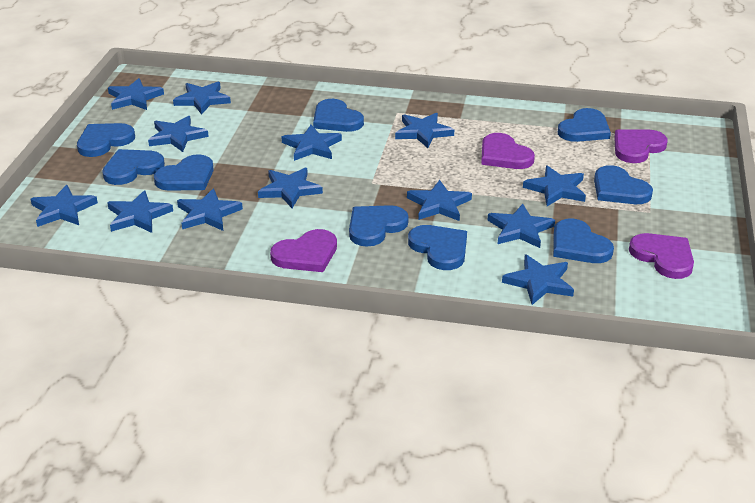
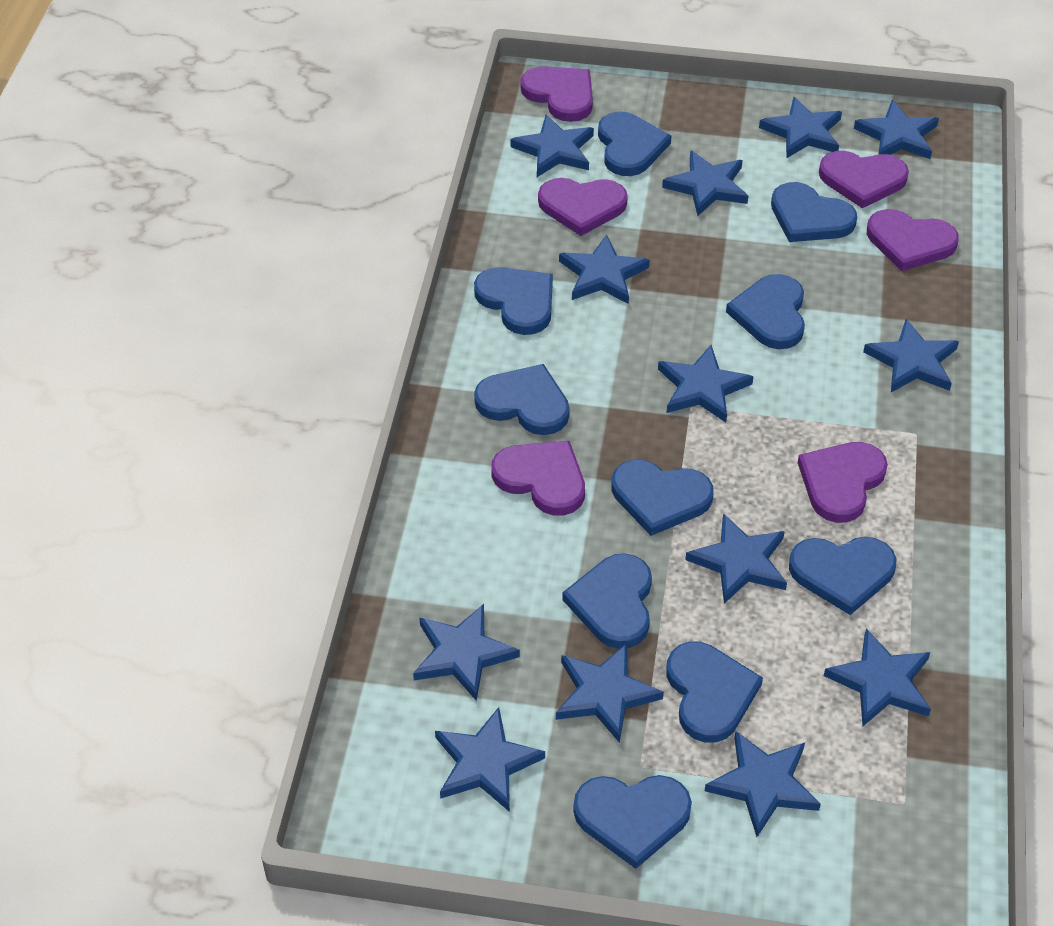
blue heart: [77,123,135,157] [102,149,165,185] [154,154,214,191] [313,99,364,132] [349,205,409,247] [408,225,467,270] [553,219,614,263] [558,108,611,142] [594,165,653,204] = 9 -> [474,267,553,335] [474,364,570,435] [562,553,652,649] [573,775,692,869] [598,111,671,176] [611,460,713,536] [666,642,763,743] [726,274,805,349] [771,182,857,242] [789,537,897,615] = 10
purple heart: [270,229,337,272] [481,133,535,169] [614,130,668,163] [629,233,694,279] = 4 -> [491,441,585,516] [520,66,593,122] [538,178,628,236] [798,442,888,523] [819,151,909,208] [867,209,959,271] = 6

